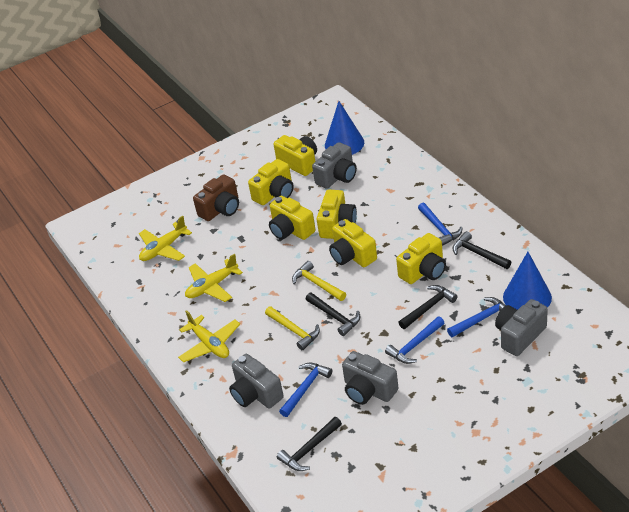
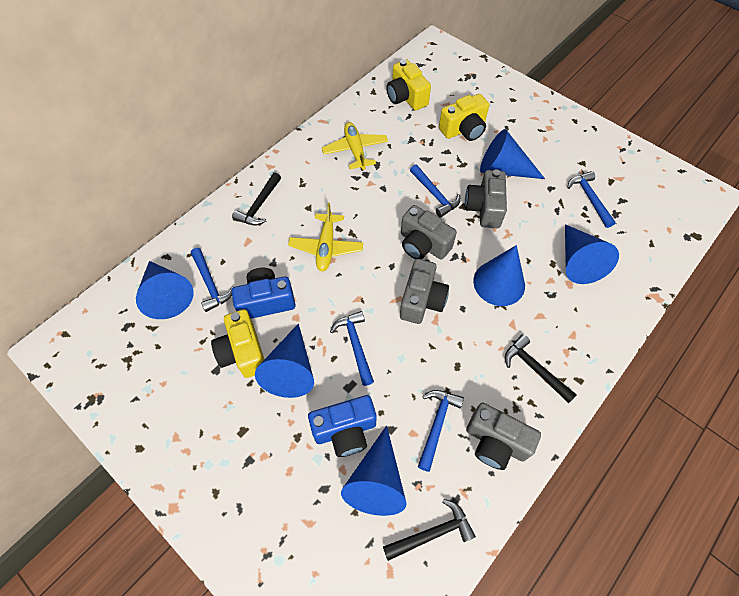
black hammer: [277,417,342,471] [306,293,360,336] [398,285,458,329] [452,231,511,269] = 4 -> [233,173,281,226] [383,499,476,561] [505,334,577,403] = 3
blue camera: none = 0 -> [232,268,295,319] [308,395,377,457] = 2
blue cone: [325,101,364,155] [503,252,552,310] = 2 -> [136,261,194,319] [255,324,314,398] [341,425,407,516] [473,245,525,306] [480,129,545,179] [565,224,619,284] = 6
blue hammer: [279,363,332,417] [385,316,444,364] [418,203,462,246] [447,297,506,337] = 4 -> [191,248,233,312] [330,311,374,386] [410,164,461,217] [418,390,464,472] [567,171,616,228] = 5
brown camera: [193,174,239,221] = 1 -> none = 0
yellow camera: [248,159,294,205] [269,196,316,240] [273,135,317,176] [317,190,357,239] [329,219,377,267] [396,233,446,284] = 6 -> [211,309,265,378] [386,60,431,111] [439,94,489,141] = 3
yellow hammer: [265,306,320,350] [292,261,346,301] = 2 -> none = 0
yellow plane: [139,216,192,261] [178,310,240,362] [185,254,243,302] = 3 -> [288,203,363,272] [322,122,388,171] = 2

